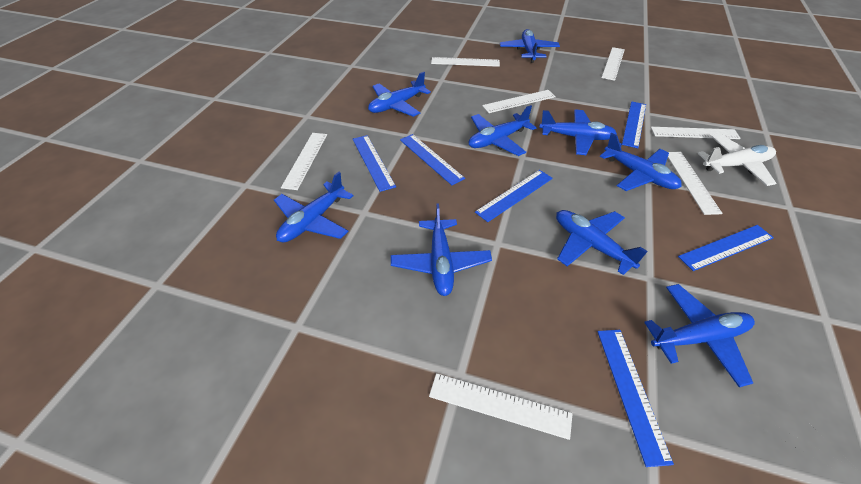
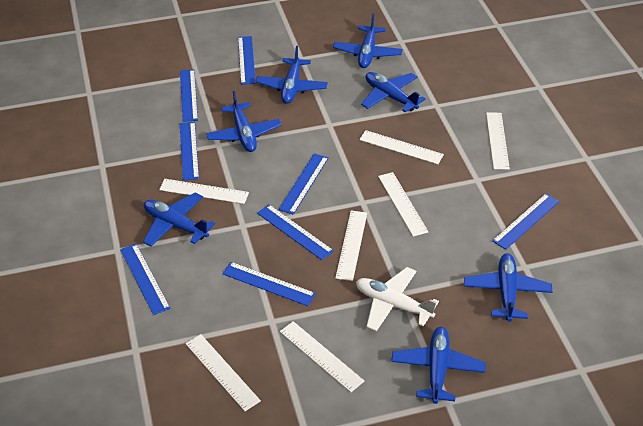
blue plane: [274,172,353,242] [368,72,431,117] [391,203,492,296] [469,105,536,156] [500,29,560,63] [539,109,617,155] [556,210,648,275] [600,133,682,191] [644,284,755,387] = 9 -> [143,192,215,246] [206,91,281,152] [256,46,328,104] [333,14,402,68] [361,72,426,113] [391,327,486,404] [464,253,552,322] = 7
blue ruler: [353,135,396,192] [400,134,465,185] [475,170,553,222] [598,330,674,467] [622,101,646,148] [678,225,774,271] = 6 -> [120,244,171,315] [180,69,198,122] [180,122,199,181] [222,262,316,306] [238,36,256,85] [257,204,334,260] [278,153,329,215] [492,193,559,250] = 8

